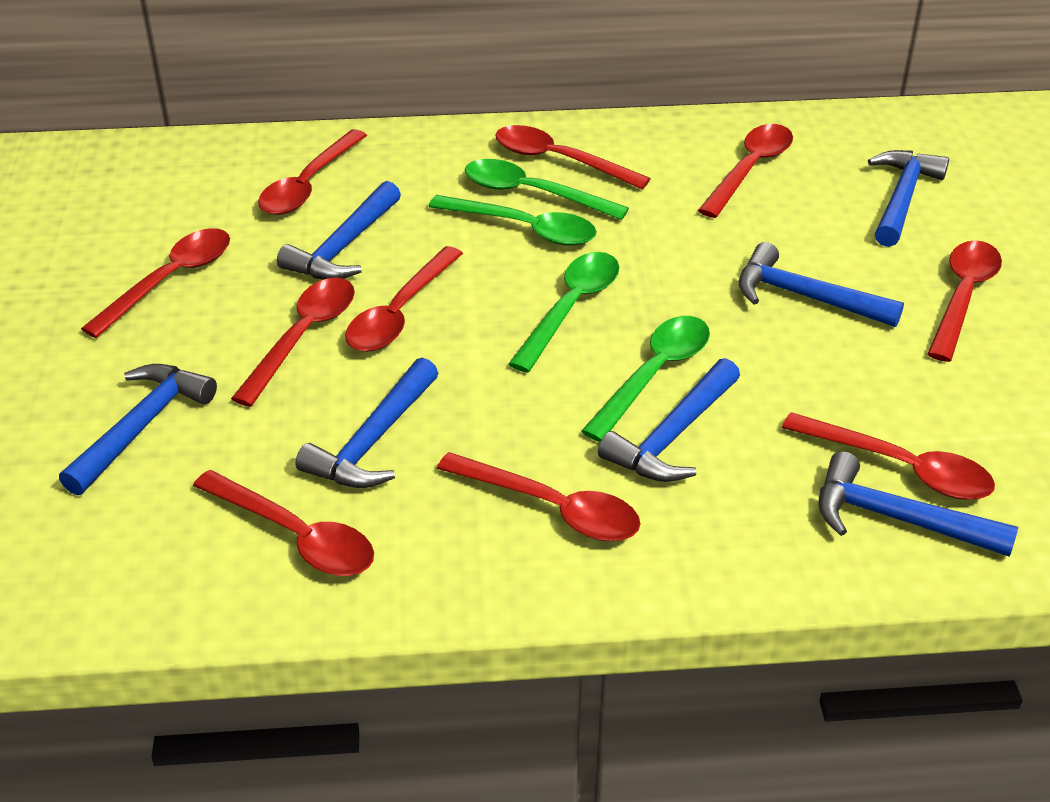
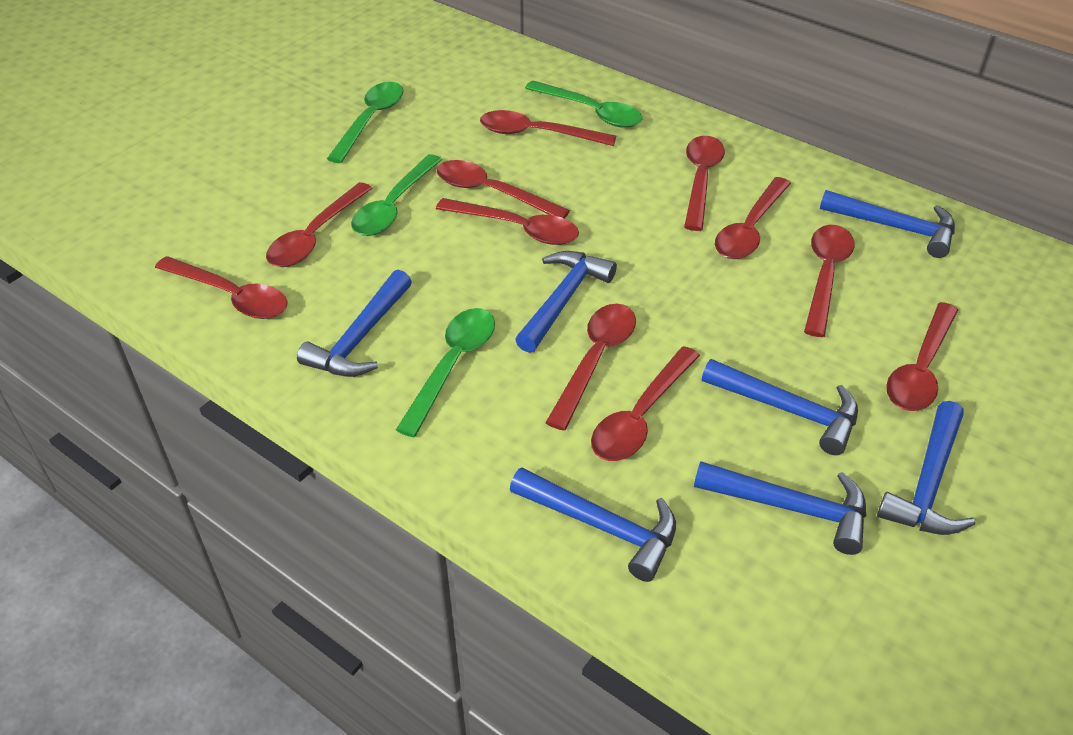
red spoon: [81,228,230,338] [193,470,374,576] [231,277,355,407] [258,129,367,215] [345,246,463,352] [437,452,640,541] [495,125,651,189] [698,124,793,218] [782,412,995,500] [927,240,1002,362] = 10 -> [155,256,288,319] [266,182,373,267] [436,198,579,245] [437,160,570,219] [480,110,616,146] [545,304,636,431] [591,346,700,461] [684,136,725,231] [715,177,791,259] [804,225,854,337] [886,302,958,411] = 11

